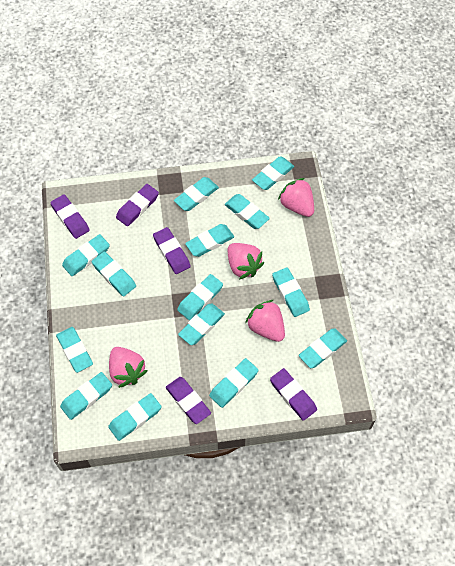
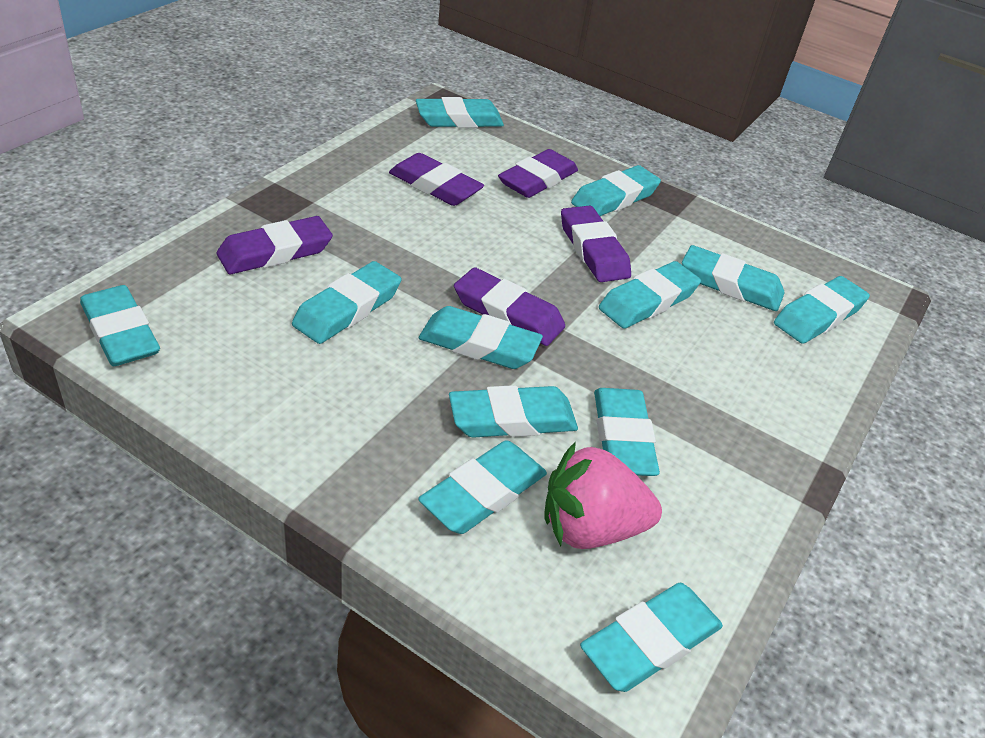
pink strawberry: [109,347,147,388] [228,243,264,279] [245,300,285,342] [278,178,314,217] = 4 -> [544,441,662,549] = 1
turquoise eraser: [56,327,93,373] [60,372,112,420] [62,234,110,276] [92,252,136,296] [108,393,162,441] [174,177,219,211] [177,274,223,320] [178,303,225,345] [185,224,234,257] [209,358,259,408] [225,194,270,229] [252,156,294,190] [272,267,310,317] [299,328,347,368] = 14 -> [80,285,160,366] [292,261,402,344] [416,97,504,128] [418,440,547,534] [419,306,543,369] [449,385,578,438] [571,165,661,216] [580,583,723,692] [594,388,660,476] [599,261,701,329] [682,245,785,311] [774,276,870,344] = 12

